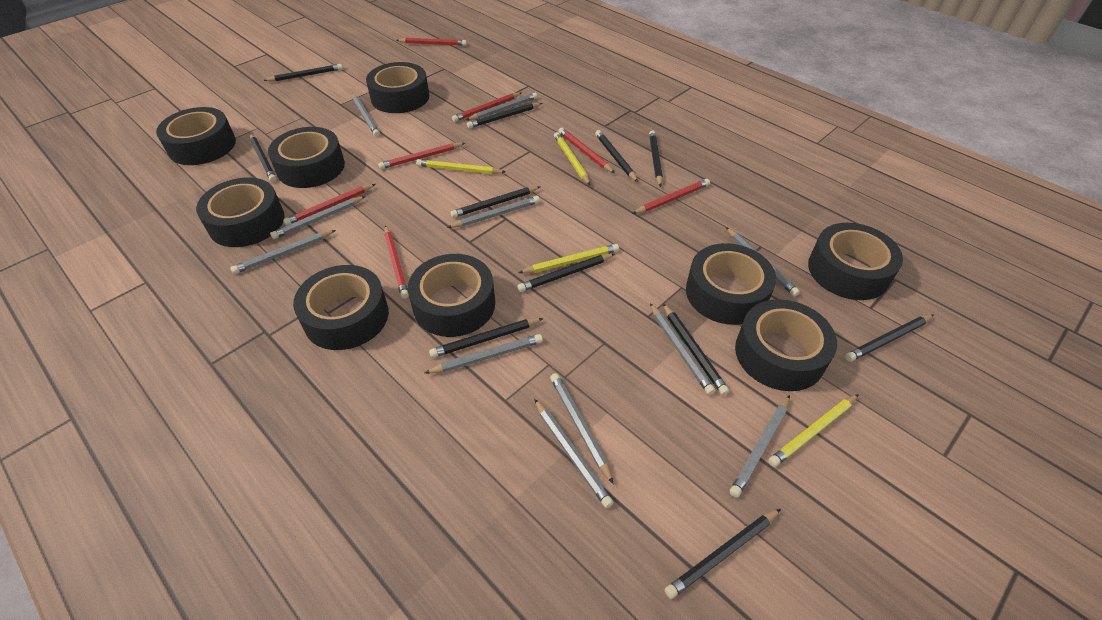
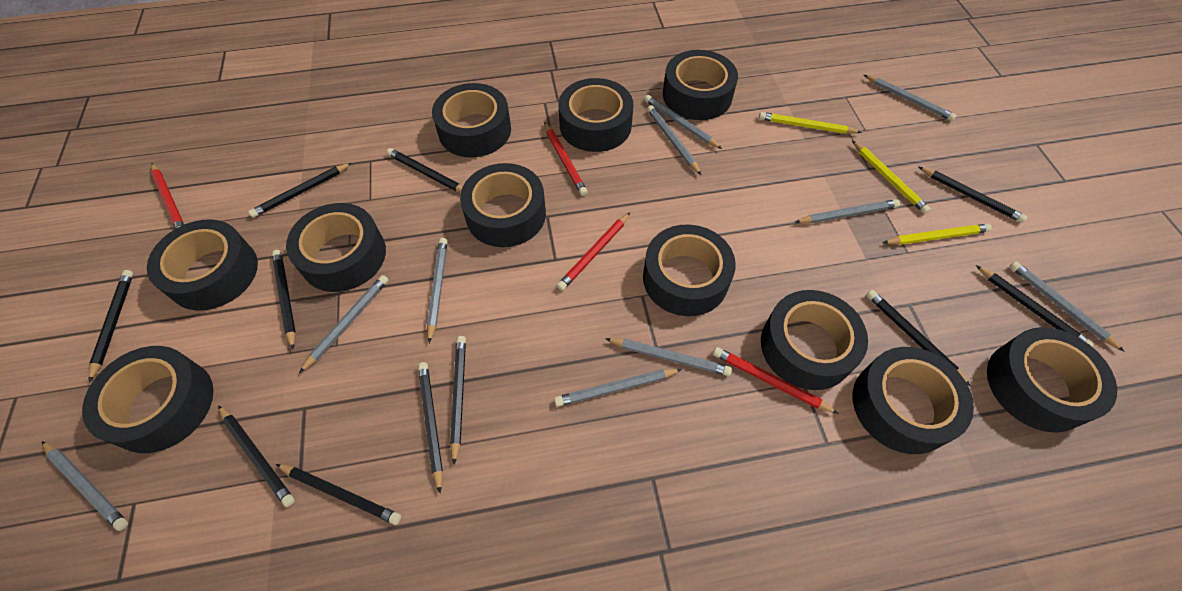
black tape: [156,107,236,165] [196,178,284,247] [268,127,345,188] [293,265,389,350] [366,62,429,113] [408,254,495,337] [686,243,776,325] [735,299,837,391] [808,223,903,300] = 9 -> [82,346,214,453] [147,219,258,311] [286,203,386,292] [432,83,511,157] [460,163,546,247] [559,78,633,152] [643,225,736,316] [663,50,738,120] [761,290,868,390] [852,347,974,454] [987,327,1117,433] = 11
grey pencil: [230,230,336,274] [270,196,366,239] [352,94,380,137] [425,334,543,373] [447,196,540,228] [466,93,538,120] [534,399,613,508] [550,373,613,484] [650,303,715,395] [726,227,800,296] [730,395,790,498] = 11 -> [42,441,128,531] [299,275,388,373] [427,238,447,344] [554,369,682,407] [605,338,732,376] [645,95,722,149] [647,105,701,175] [795,199,900,223] [864,75,957,121] [1009,261,1125,352] = 10
red pencil: [283,184,375,226] [378,143,465,169] [384,225,409,299] [397,38,467,46] [452,92,521,122] [558,128,615,173] [632,179,710,214] = 7 -> [151,163,184,229] [544,122,588,196] [557,213,630,291] [713,347,839,414] = 4
yellow pencil: [416,159,505,174] [518,244,619,273] [554,132,590,185] [768,394,859,467] = 4 -> [759,112,862,134] [852,140,931,214] [882,224,992,245] = 3

